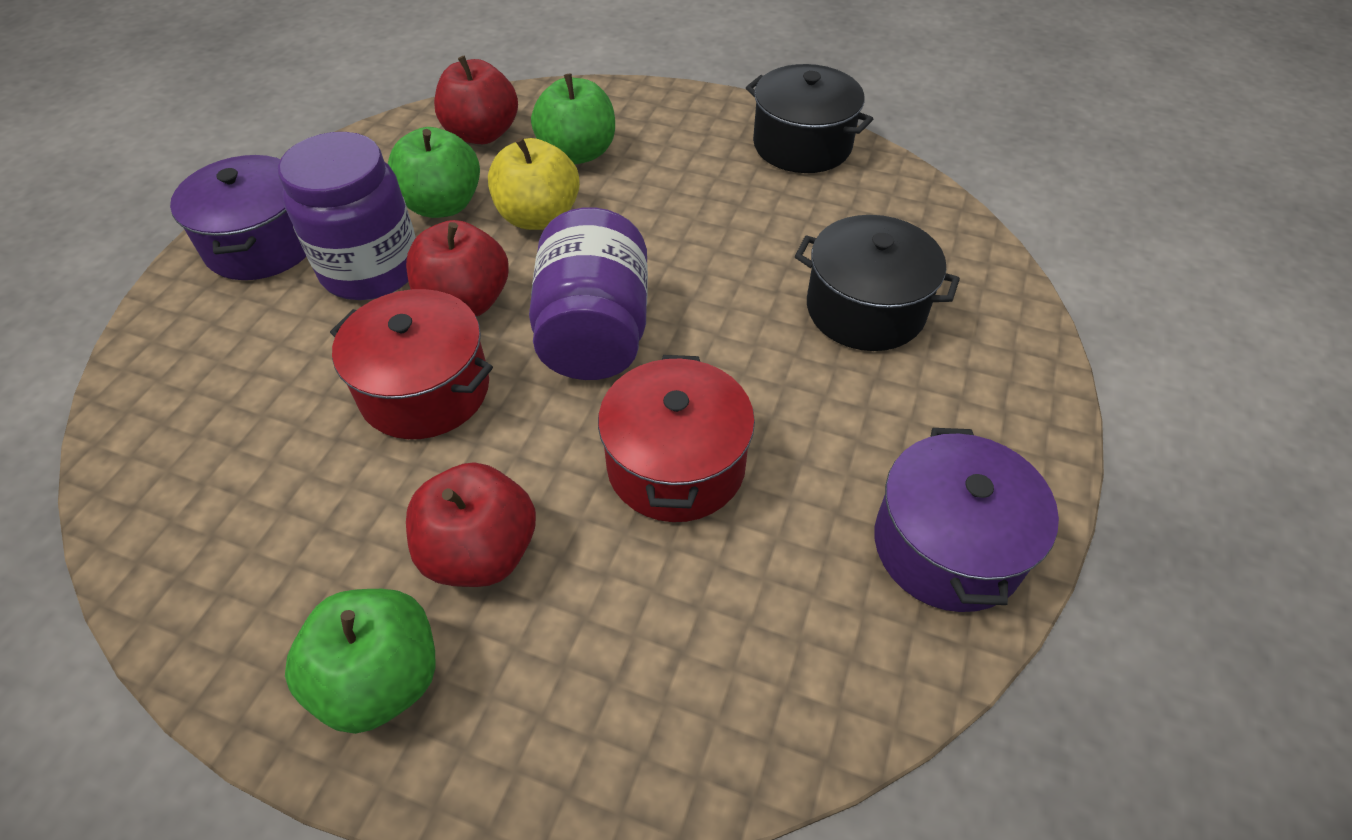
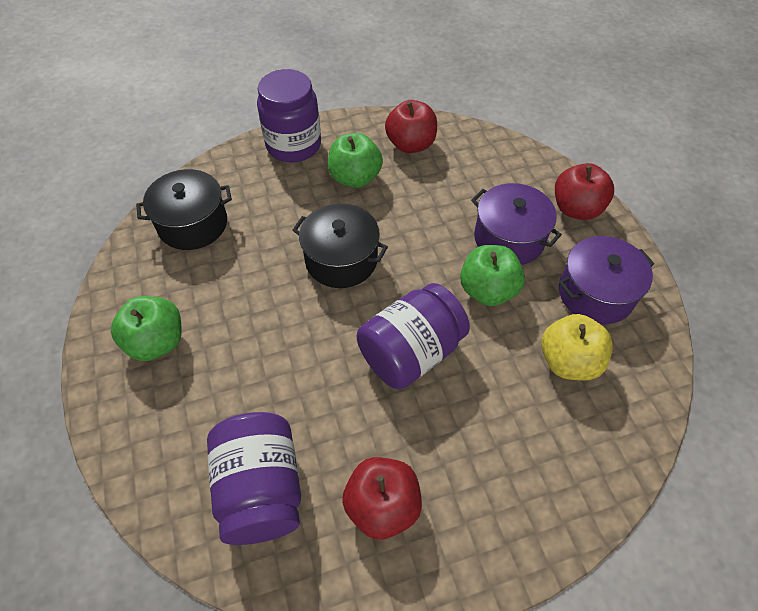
purple jar: [278,132,416,300] [529,207,648,380] = 2 -> [207,412,301,545] [257,69,321,162] [357,283,470,390] = 3
red pot: [330,289,493,439] [598,355,755,522] = 2 -> none = 0

